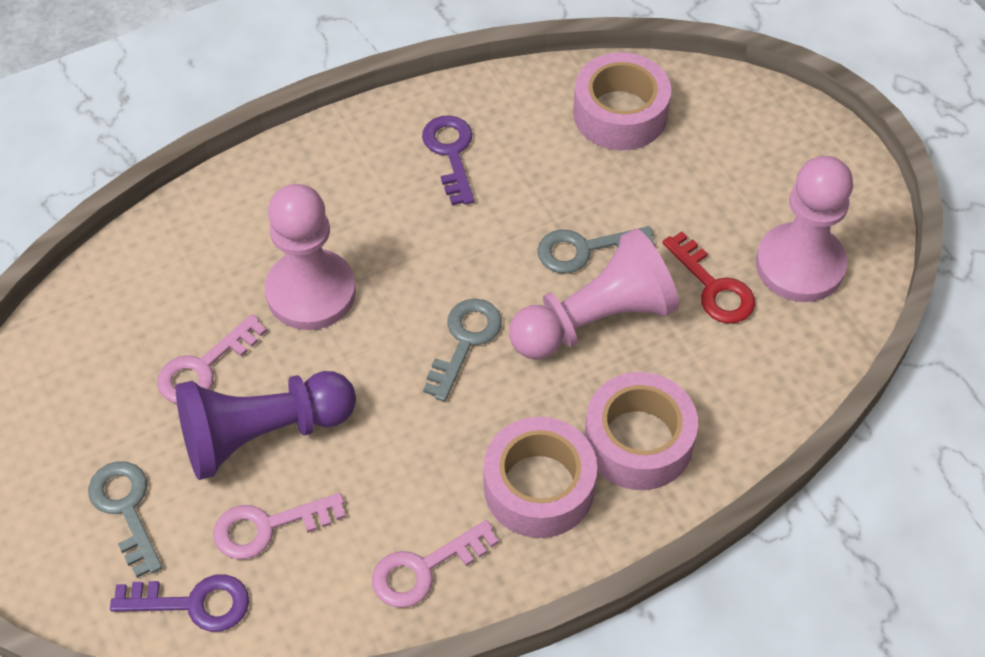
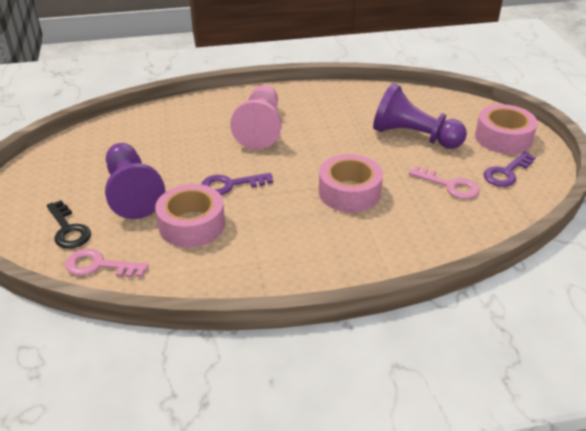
black key: none = 0 -> [47,200,91,249] = 1
grey key: [88,461,162,578] [423,299,502,402] [537,226,655,274] = 3 -> none = 0
pink key: [157,314,267,403] [213,493,346,559] [372,520,499,608] = 3 -> [65,249,149,278] [408,166,479,199] = 2
pink pawn: [265,184,356,330] [509,229,679,360] [756,156,853,302] = 3 -> [230,85,282,150] = 1
purple pawn: [176,371,356,480] = 1 -> [105,143,165,219] [373,83,467,149] = 2
red key: [662,232,755,324] = 1 -> none = 0

